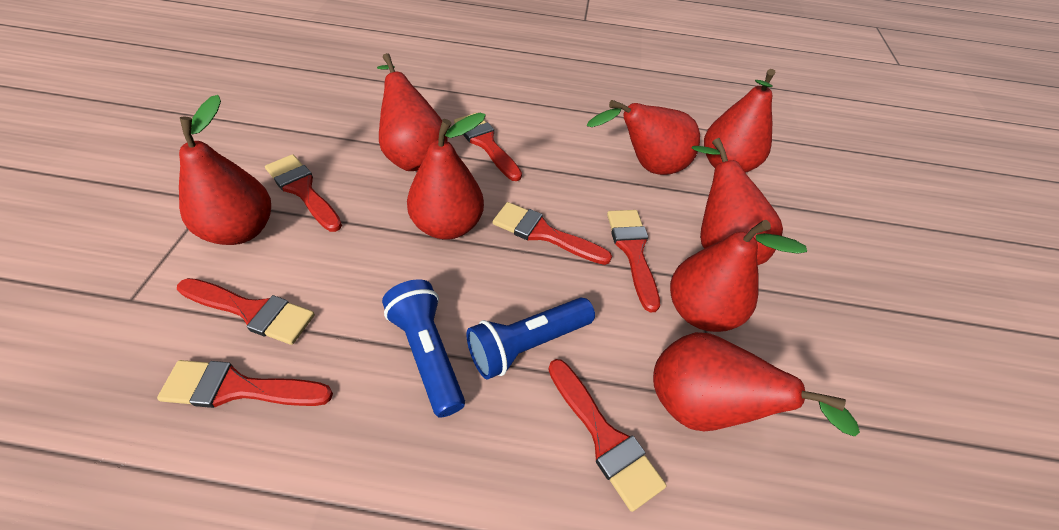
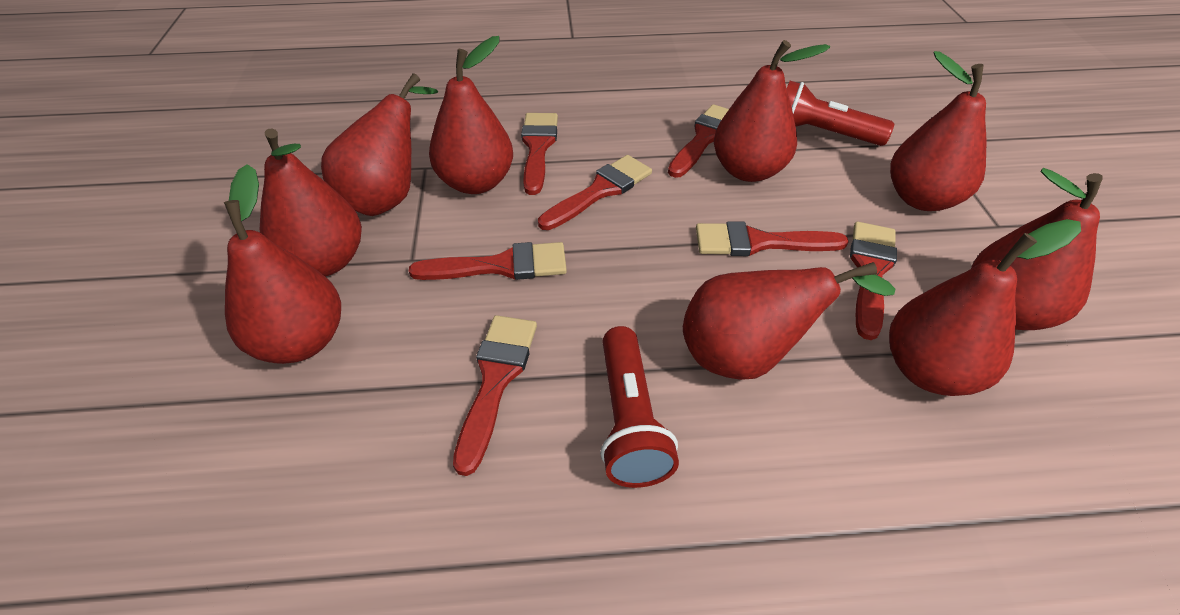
blue flashlight: [382,279,465,418] [466,298,595,379] = 2 -> none = 0
red flashlight: none = 0 -> [600,326,679,488] [787,81,894,146] = 2
red pear: [179,95,271,245] [377,53,448,171] [407,113,486,240] [587,100,700,175] [653,332,860,436] [670,220,807,332] [691,138,783,265] [704,69,776,173] = 8 -> [224,164,341,364] [260,128,362,277] [321,73,438,216] [429,36,513,194] [683,262,895,380] [714,40,830,182] [889,219,1081,396] [890,51,987,211] [971,168,1103,330] = 9

